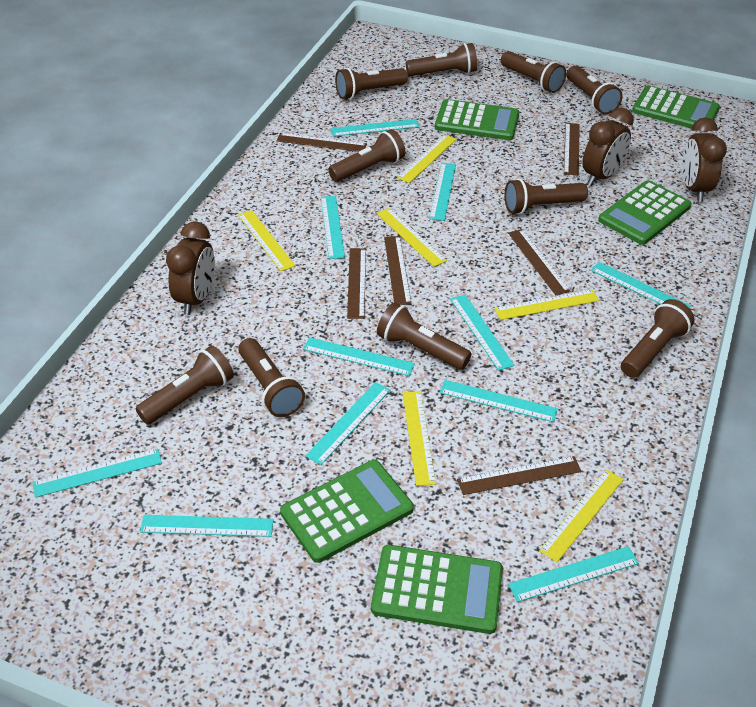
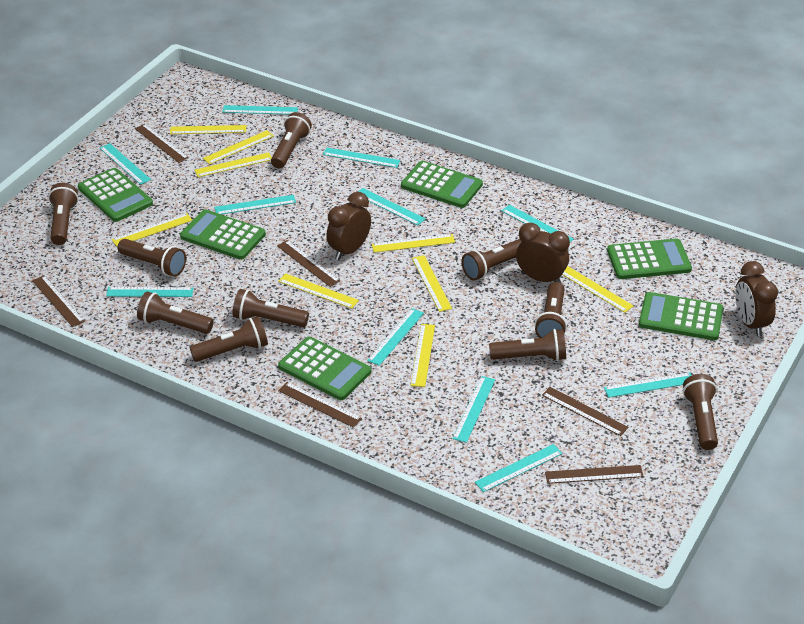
green calculator: [280,460,414,563] [371,545,503,634] [435,99,519,140] [598,180,692,245] [632,85,720,132] = 5 -> [78,168,153,222] [180,209,266,260] [278,337,371,400] [401,161,483,208] [607,239,692,279] [639,292,724,340] = 6
yellow ruler: [238,210,295,271] [377,208,447,267] [397,134,457,183] [403,391,436,486] [494,289,599,320] [539,469,624,562] = 6 -> [112,213,192,247] [170,125,247,134] [195,152,272,177] [203,130,274,164] [278,273,359,309] [372,234,455,253] [411,324,435,387] [412,255,452,312] [562,266,633,313] = 9

